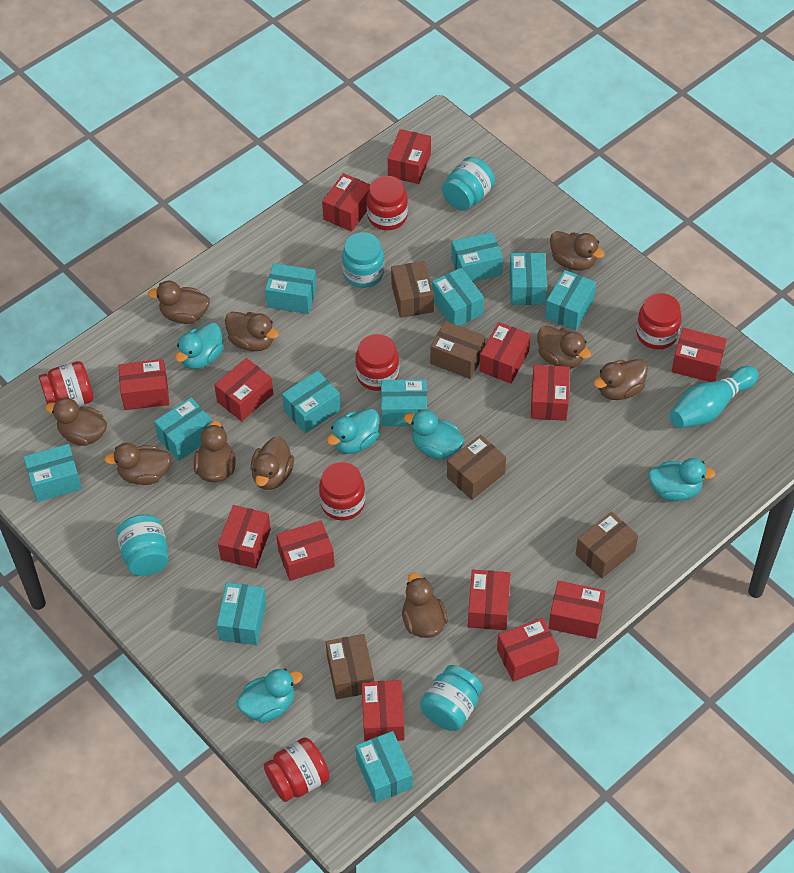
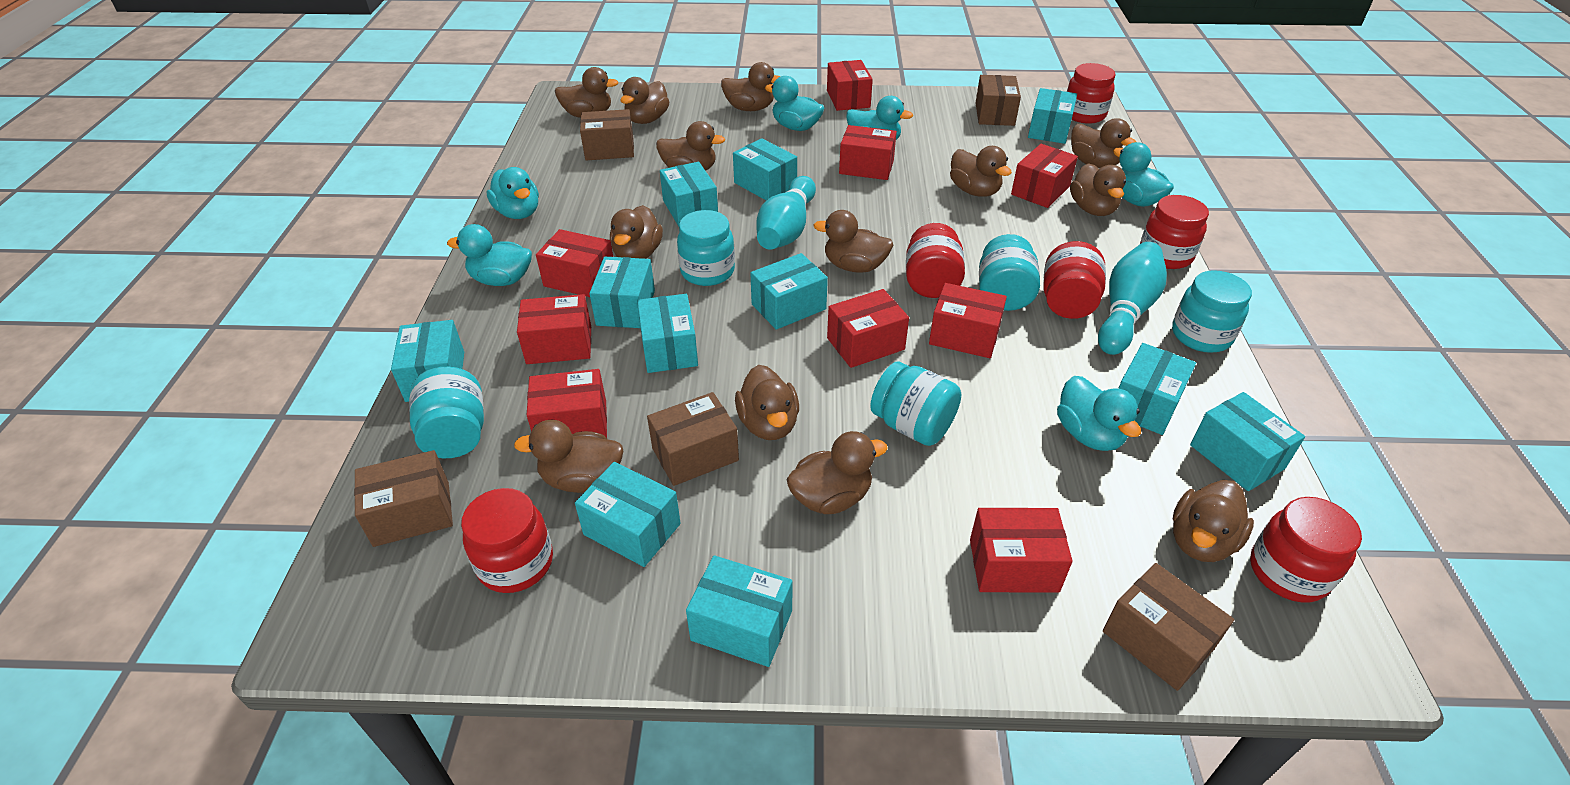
brown duck: [45,398,107,446] [104,443,171,485] [148,281,210,324] [194,420,235,482] [225,312,279,351] [251,437,294,490] [402,573,448,638] [538,326,591,369] [550,231,605,271] [594,359,648,400] = 10 -> [514,420,623,493] [555,67,619,118] [610,205,663,259] [620,77,669,124] [656,121,725,171] [721,62,781,111] [735,365,799,440] [786,431,888,514] [814,210,893,273] [950,146,1012,197] [1070,163,1126,216] [1071,118,1136,168] [1173,480,1254,562] = 13
red box: [118,359,169,410] [214,358,273,421] [218,505,271,569] [276,521,335,581] [322,173,370,231] [361,680,404,742] [388,129,431,184] [468,570,510,630] [479,322,531,384] [497,618,559,682] [531,365,570,421] [549,581,606,639] [671,328,727,382] = 13 -> [517,294,591,364] [527,369,607,438] [536,229,613,297] [827,60,873,111] [827,289,909,368] [839,125,897,180] [929,283,1007,358] [970,508,1073,593] [1011,144,1078,208] = 9
turquoise bowling pin: [670,366,758,428] = 1 -> [756,176,816,250] [1098,242,1167,355] = 2
turquoise duck: [175,322,224,369] [236,669,303,723] [327,408,380,454] [404,410,464,460] [648,458,716,501] = 5 -> [447,224,532,286] [486,167,539,219] [765,76,824,131] [846,96,913,140] [1057,376,1141,451] [1113,142,1174,207] = 6
turquoise jar: [116,514,168,576] [342,232,384,288] [420,665,482,731] [442,157,495,211] = 4 -> [409,367,484,458] [677,210,735,286] [870,361,961,446] [979,234,1040,311] [1172,270,1252,353] = 5

